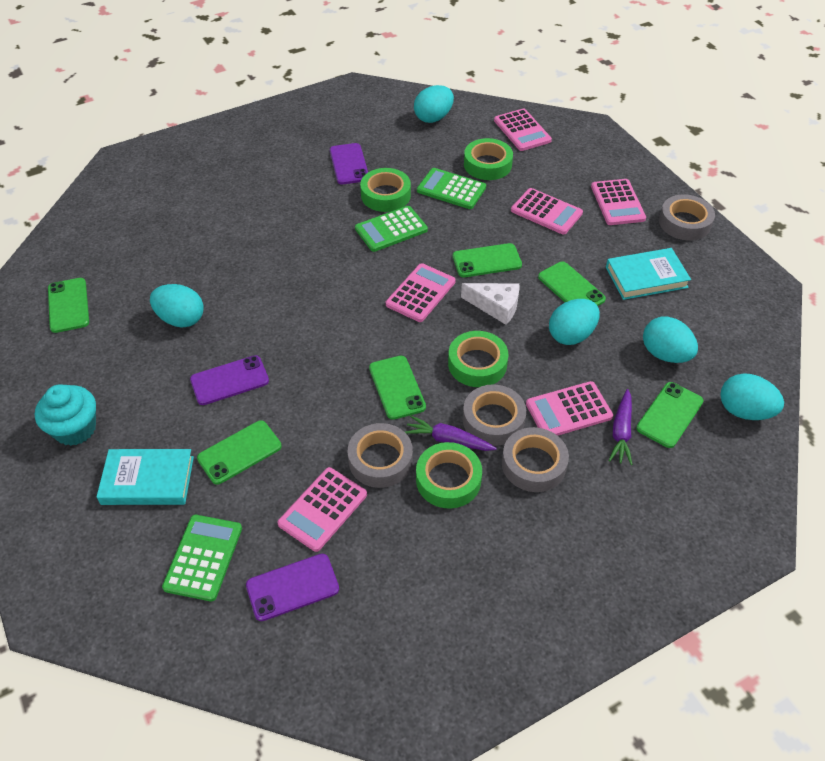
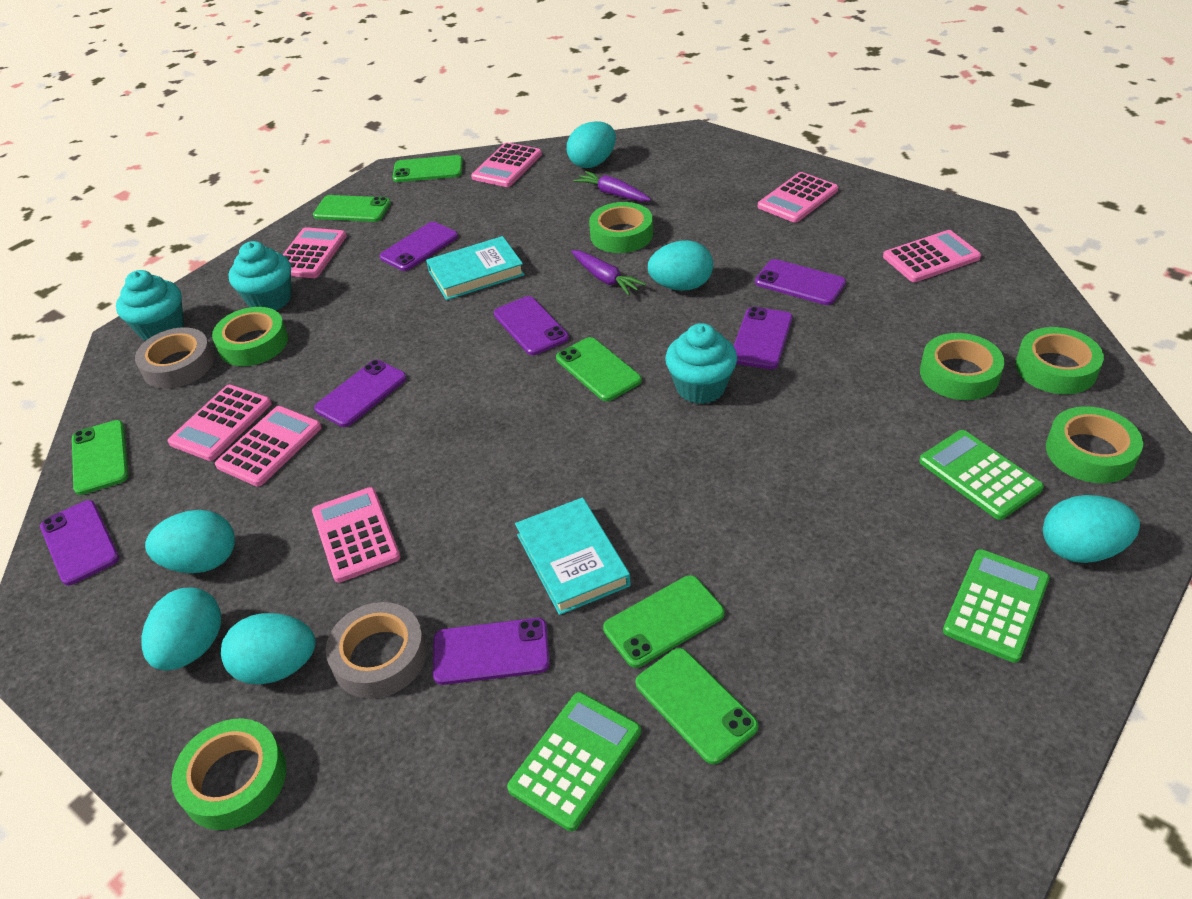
green tape: [360,168,411,212] [416,442,482,509] [448,331,509,387] [464,138,513,180] = 4 -> [171,718,286,830] [212,307,288,366] [589,202,653,253] [920,333,1005,400] [1016,327,1104,394] [1046,406,1143,483] = 6
grey tape: [348,423,413,488] [463,384,526,446] [502,427,569,492] [659,194,715,241] = 4 -> [135,327,214,389] [326,602,427,699] = 2
pink calculator: [277,467,367,552] [386,263,456,322] [494,109,552,151] [511,188,583,235] [526,381,613,436] [591,179,646,225] = 6 -> [168,385,272,461] [215,406,322,487] [283,227,347,278] [312,487,401,583] [471,142,542,187] [758,172,838,223] [883,230,981,282] = 7
purple phone: [190,355,269,405] [246,554,339,621] [330,143,368,184] = 3 -> [40,500,119,586] [314,360,407,427] [380,222,458,271] [433,618,550,685] [494,296,569,355] [734,307,793,369] [755,259,846,305] = 7
turquoise cupcake: [35,384,96,446] = 1 -> [116,270,184,340] [228,241,291,311] [665,323,737,404] = 3
turquoise egg: [150,284,204,328] [414,85,454,123] [549,299,600,345] [643,317,698,363] [720,373,784,420] = 5 -> [142,588,221,671] [145,510,235,573] [221,613,316,684] [567,121,616,168] [648,240,713,291] [1043,495,1140,563] = 6
white cheese: [461,283,519,325] = 1 -> none = 0

